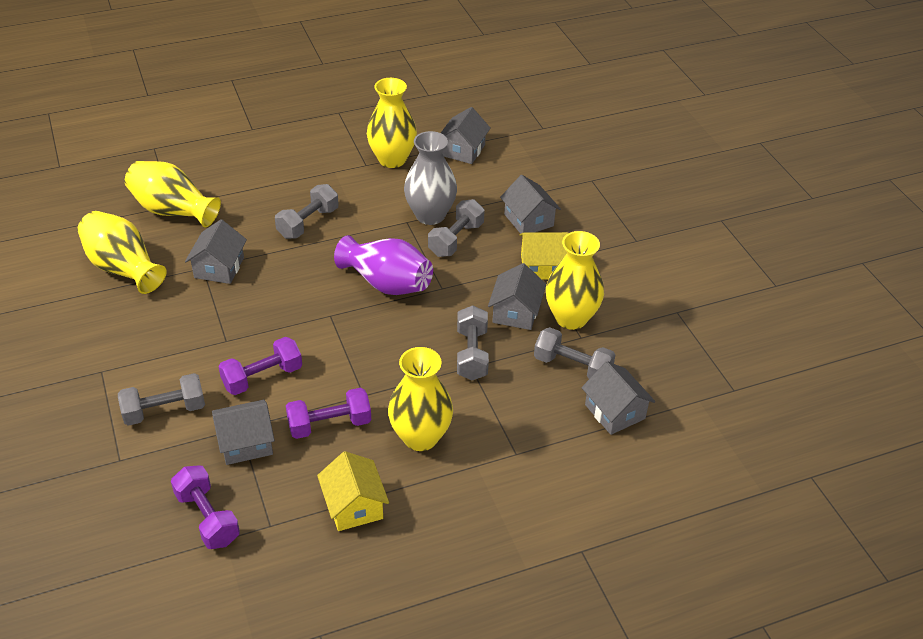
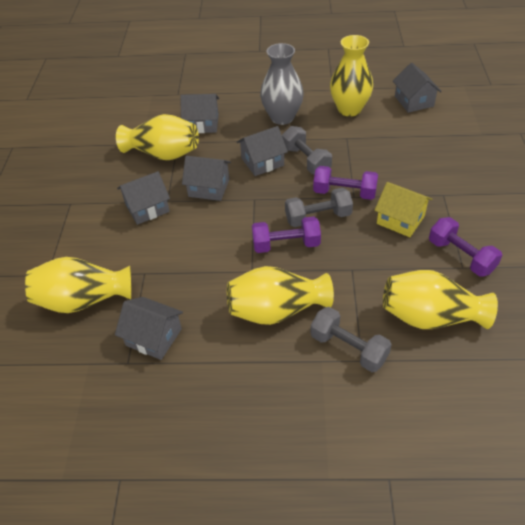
grey dumbbell: [118,373,205,426] [275,184,339,239] [428,199,485,257] [457,305,489,381] [534,327,615,379] = 5 -> [282,126,332,174] [285,188,353,227] [310,307,392,372] = 3
purple vase: [334,235,433,295] = 1 -> none = 0
yellow house: [317,451,389,531] [520,232,568,280] = 2 -> [374,182,432,237] = 1

